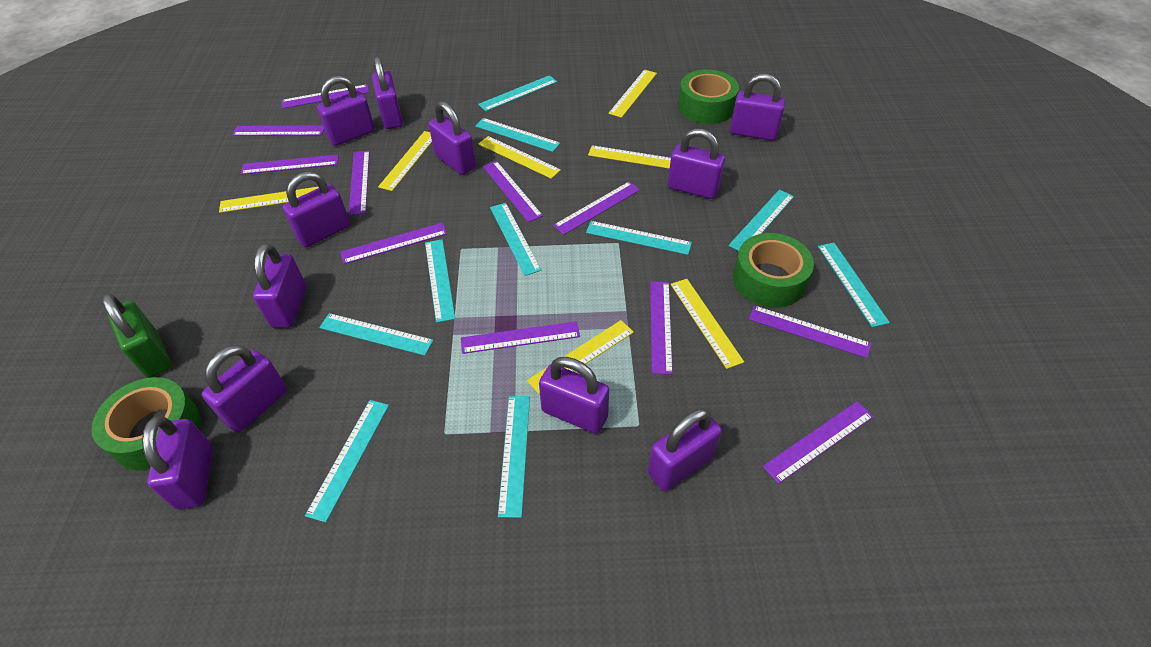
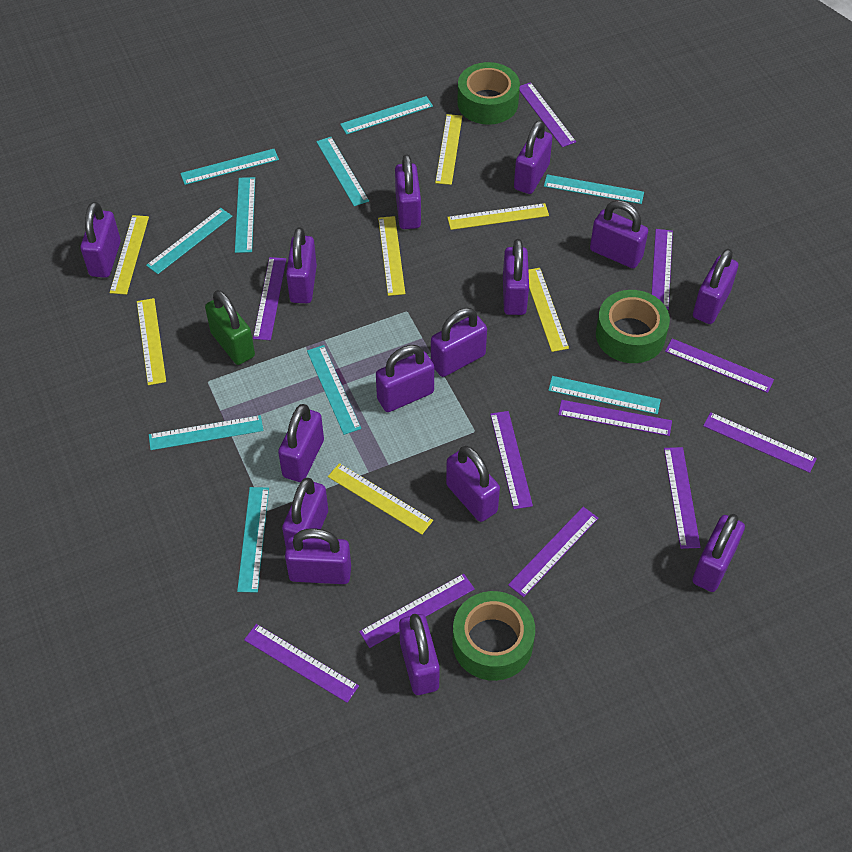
purple padlock: [142,416,213,509] [202,345,287,432] [253,243,306,328] [283,171,350,247] [317,76,375,146] [372,56,403,129] [429,101,476,175] [539,357,609,434] [648,408,722,491] [668,128,725,199] [730,74,785,141] = 11 -> [80,202,121,278] [278,404,324,482] [282,478,328,546] [285,528,351,584] [286,227,317,303] [376,345,434,412] [395,154,421,229] [399,614,440,695] [431,308,487,377] [446,446,500,522] [503,239,529,315] [514,120,553,194] [590,200,648,268] [693,249,738,324] [693,514,745,592] = 15

